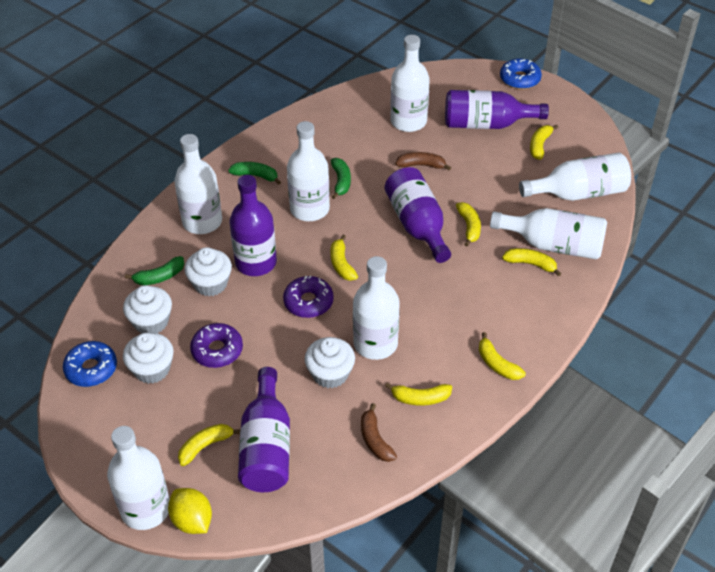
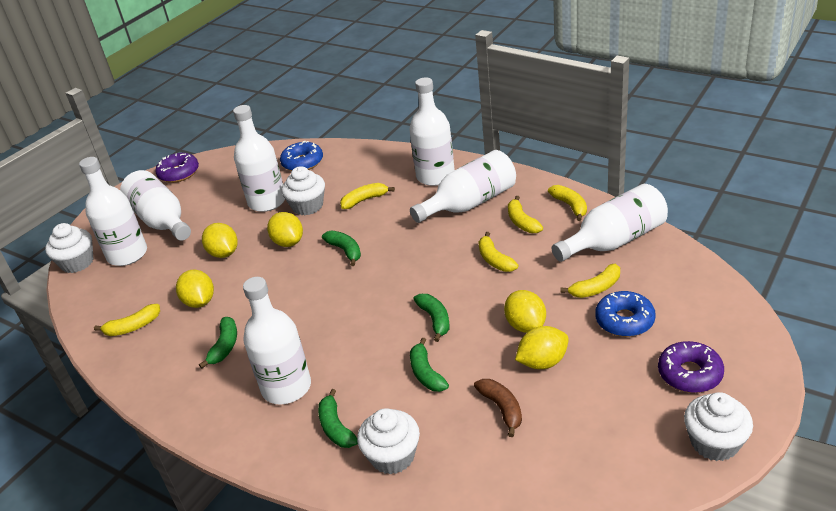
brown banana: [361,403,397,462] [395,152,451,170] = 2 -> [474,379,522,437] = 1
green banana: [125,256,184,285] [228,162,281,185] [331,158,351,199] = 3 -> [199,317,237,369] [318,389,358,448] [322,231,361,266] [410,338,449,392] [413,294,450,342] = 5
purple bottle: [230,175,277,276] [238,367,290,492] [385,167,451,263] [445,90,549,129] = 4 -> none = 0
yellow banana: [178,424,240,466] [331,235,358,281] [385,383,452,406] [456,202,481,247] [479,332,526,380] [502,248,561,276] [530,125,558,160] = 7 -> [94,304,160,336] [340,183,395,209] [478,232,518,272] [508,196,543,233] [548,185,587,221] [561,264,620,298] = 6
yellow lemon: [168,488,212,534] = 1 -> [176,270,214,308] [202,223,238,258] [267,212,303,247] [504,290,546,333] [515,326,569,369] = 5

